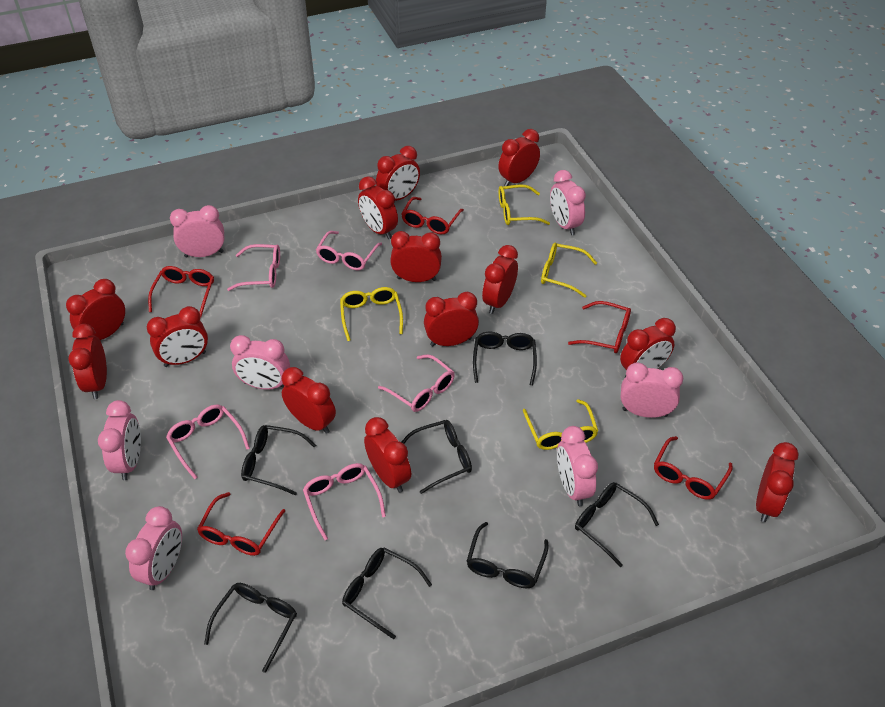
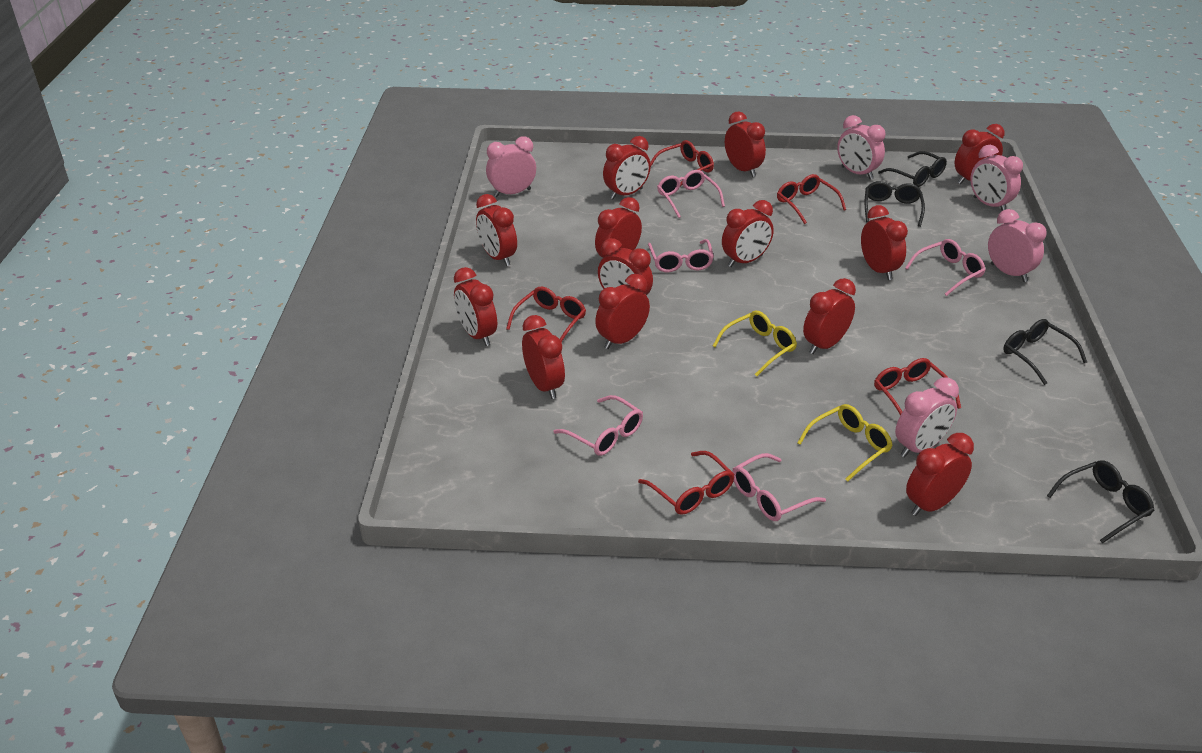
black glasses: [204,583,297,673] [241,425,316,496] [342,548,432,639] [402,420,472,494] [467,522,548,588] [473,331,537,386] [575,482,659,567] = 7 -> [865,181,925,227] [878,151,947,187] [1003,319,1087,385] [1047,461,1155,543] = 4
pink clock: [98,400,141,480] [125,506,182,590] [170,205,224,257] [230,335,290,390] [550,170,586,235] [557,426,598,506] [621,362,684,418] = 7 -> [486,136,536,197] [837,115,885,180] [895,377,959,457] [970,145,1023,211] [988,209,1047,282] = 5
yellow glasses: [340,287,403,341] [499,185,550,225] [523,399,598,450] [541,243,597,298] = 4 -> [713,311,797,376] [797,404,893,481] = 2

